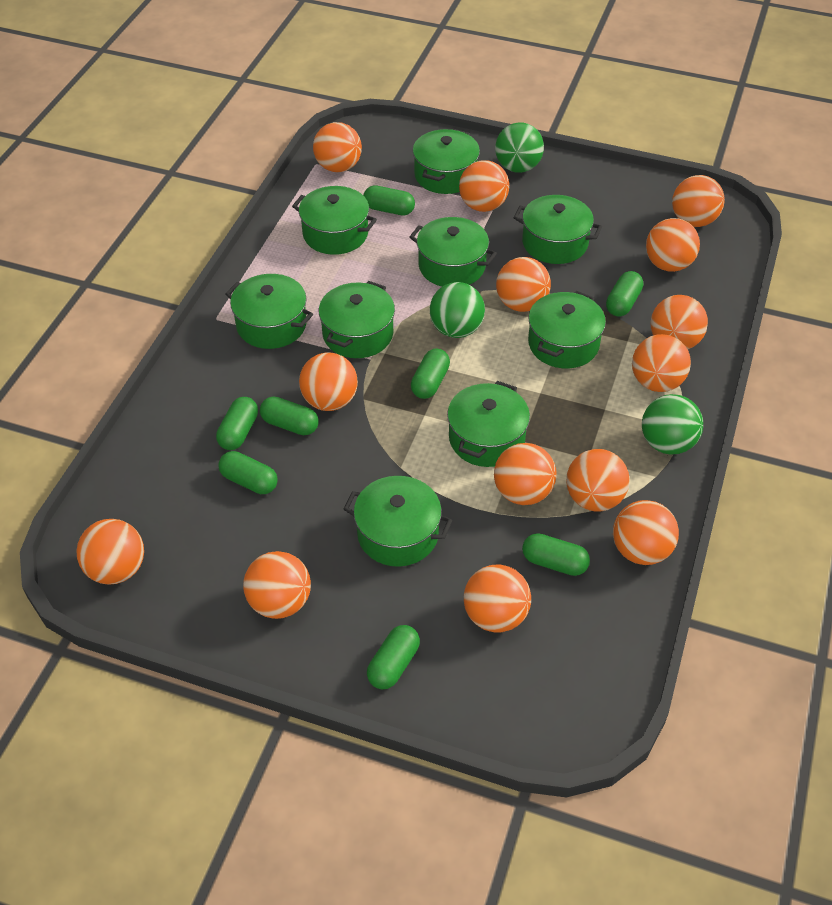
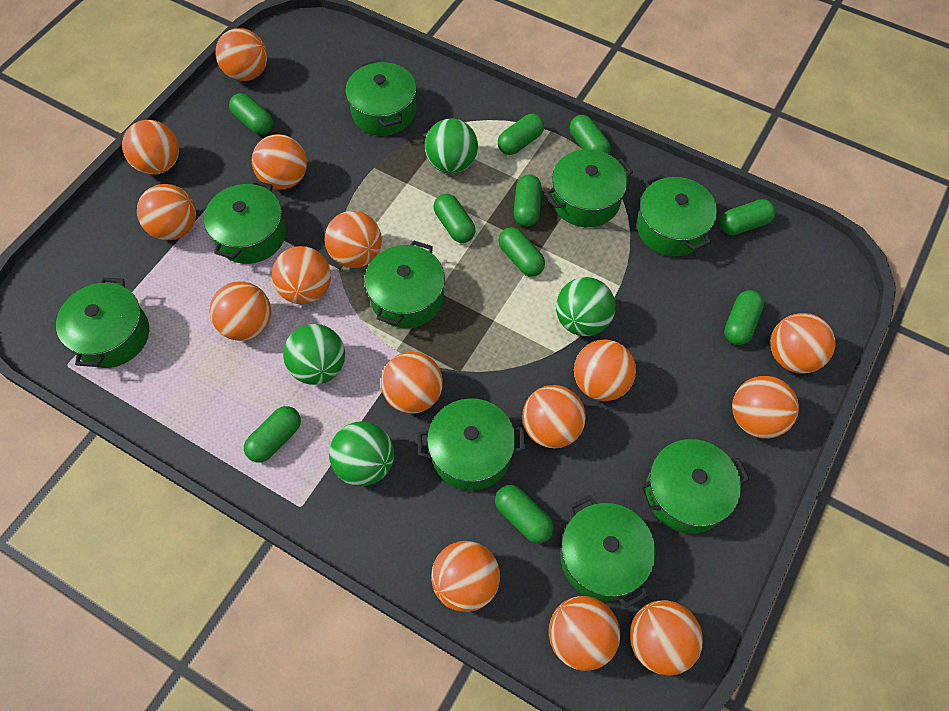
green ball: [430,282,485,338] [495,122,544,173] [642,394,703,454] = 3 -> [283,324,345,385] [329,421,394,486] [425,119,478,174] [556,277,615,336] = 4
green capsule: [216,397,258,450] [218,451,278,494] [260,397,318,435] [363,185,415,216] [367,625,420,690] [411,348,450,399] [522,533,590,576] [606,271,643,317] = 8 -> [229,93,273,135] [244,406,301,463] [434,194,475,243] [495,485,554,543] [498,113,544,155] [498,227,545,277] [514,174,542,227] [569,115,610,154] [720,199,776,235] [724,290,764,345] = 10
orange ball: [76,519,144,585] [243,551,311,619] [299,352,358,411] [313,122,362,172] [459,160,509,212] [464,564,531,632] [494,443,557,505] [496,257,551,312] [566,449,630,512] [613,500,679,565] [632,334,691,392] [646,218,700,272] [650,295,708,350] [672,175,725,227] = 14 -> [122,120,179,175] [137,184,196,240] [209,281,271,341] [215,28,267,81] [252,134,307,190] [272,246,331,304] [324,211,382,268] [381,352,443,414] [431,541,500,612] [522,385,586,448] [549,596,620,671] [574,339,636,401] [630,600,703,676] [732,376,799,439] [770,313,835,374] = 15

